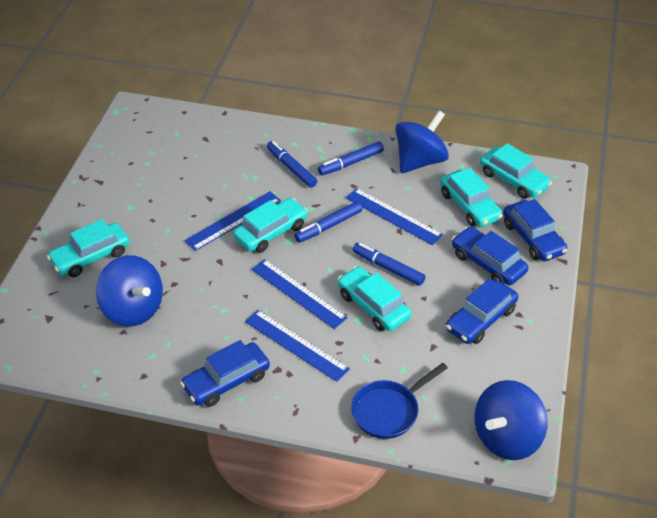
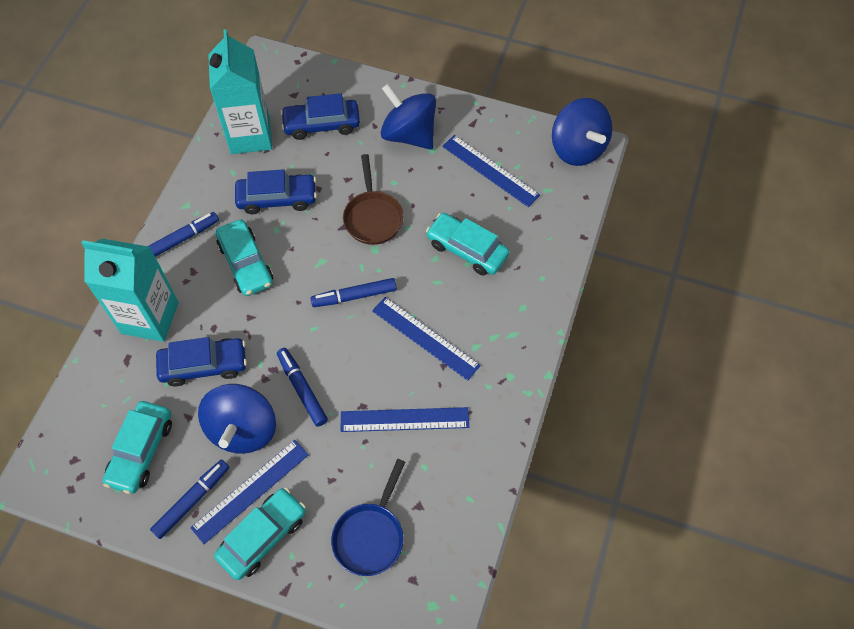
blue car: [180,340,270,407] [446,278,518,344] [452,227,528,286] [503,199,568,262] = 4 -> [156,337,247,387] [235,169,317,214] [281,93,360,140] = 3
brown pan: none = 0 -> [343,154,404,245] = 1
turquoise car: [47,219,130,277] [233,198,308,253] [338,266,411,331] [440,168,503,227] [480,143,552,199] = 5 -> [102,401,172,494] [214,488,306,580] [216,219,273,296] [426,213,509,275] = 4
turquoise carton: none = 0 -> [81,239,179,342] [208,29,272,154] = 2

